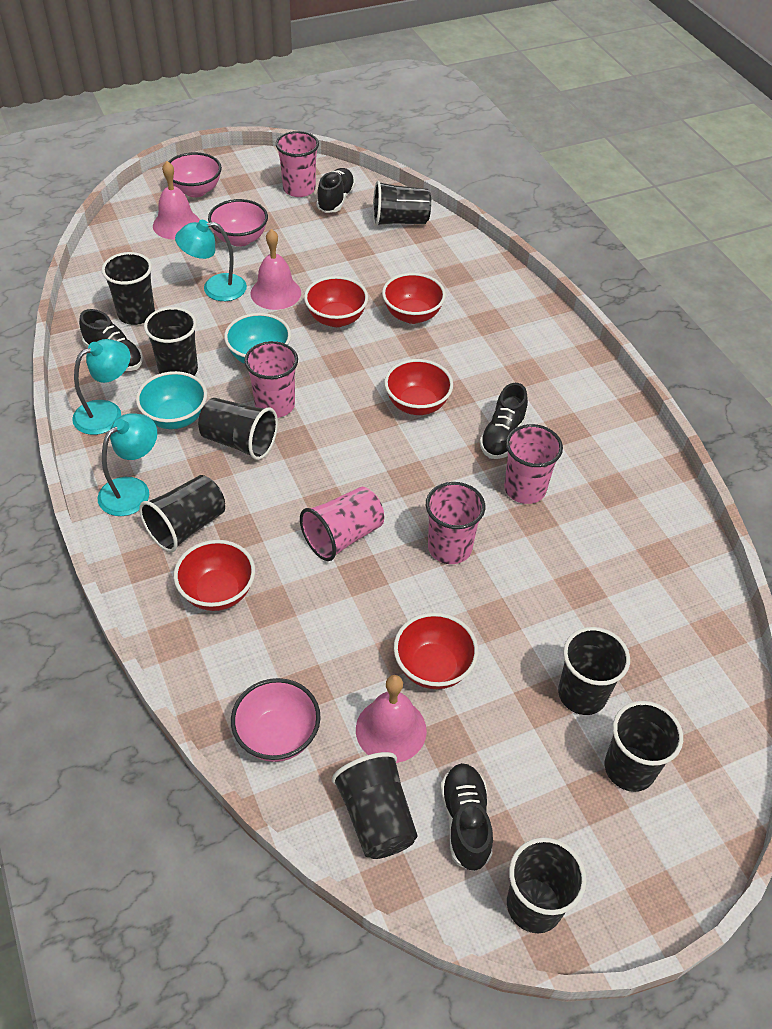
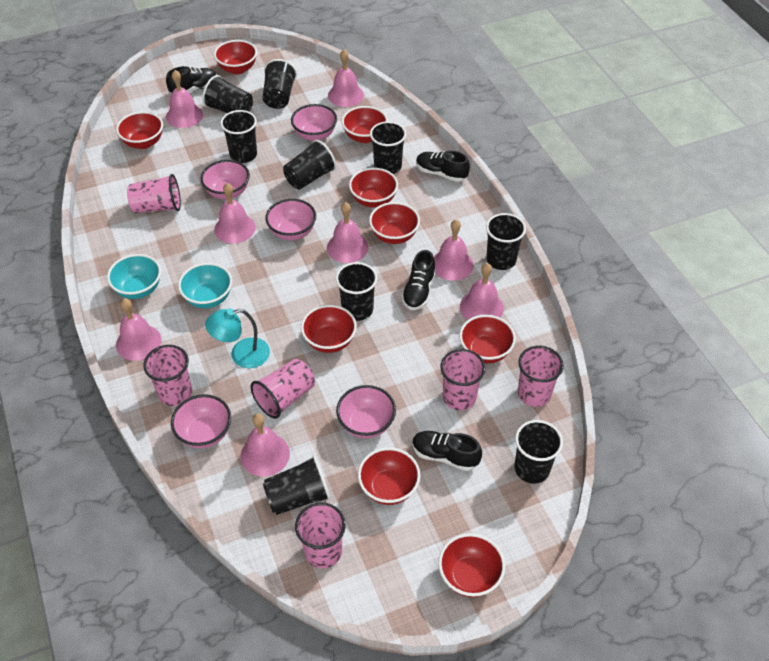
pink bell: [153,161,200,240] [250,229,301,310] [356,675,427,763] = 3 -> [116,299,162,361] [166,70,203,128] [214,183,256,243] [240,413,290,477] [327,202,368,263] [328,49,364,107] [434,219,474,281] [460,263,504,320] = 8
pink bowl: [168,152,222,197] [208,199,268,247] [231,678,321,762] = 3 -> [171,394,231,448] [201,160,250,199] [265,199,316,240] [291,104,337,141] [336,385,396,438] = 5
pink cup: [244,341,298,418] [276,131,319,197] [300,487,384,561] [426,482,485,564] [504,424,563,504] = 5 -> [127,174,181,213] [143,345,192,406] [251,359,315,419] [295,502,346,568] [440,349,485,410] [518,346,564,407] = 6
red bowl: [174,540,255,611] [304,276,368,327] [382,273,446,324] [384,359,453,415] [394,612,478,689] = 5 -> [116,111,163,149] [214,40,257,74] [301,305,357,353] [342,106,388,143] [349,168,398,208] [358,447,420,505] [369,202,420,244] [438,533,505,597] [459,315,516,363] = 9
turquoise lamp: [72,339,130,435] [98,413,157,516] [175,220,247,301] = 3 -> [205,308,270,368] = 1

